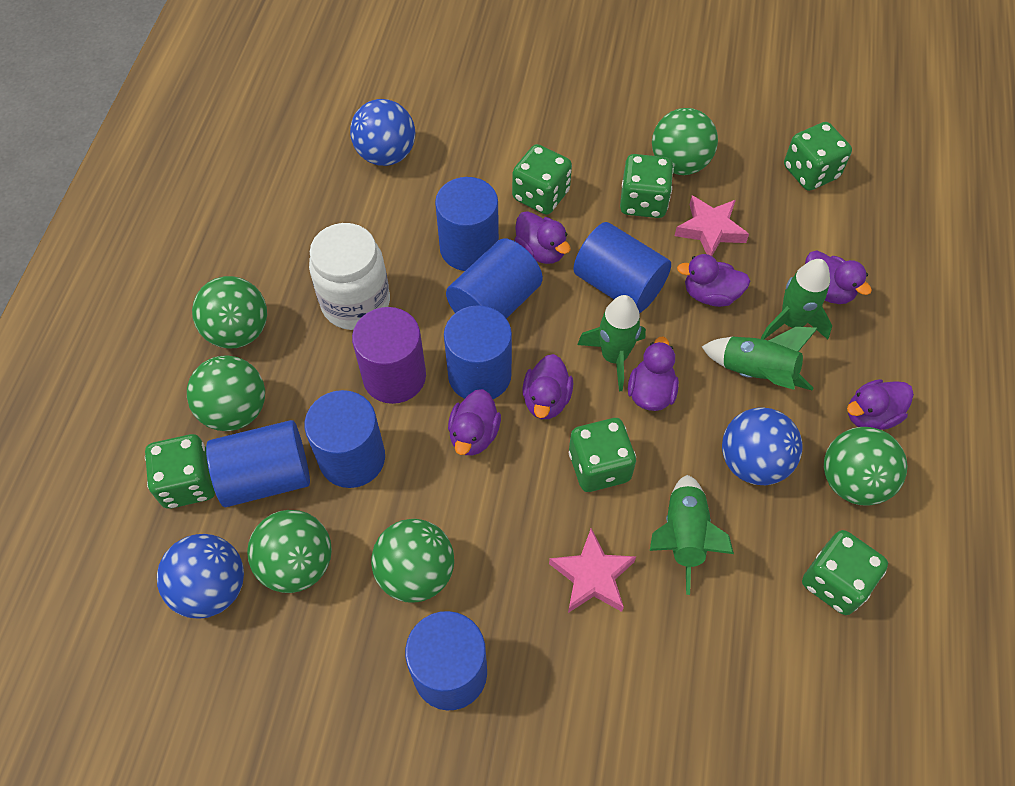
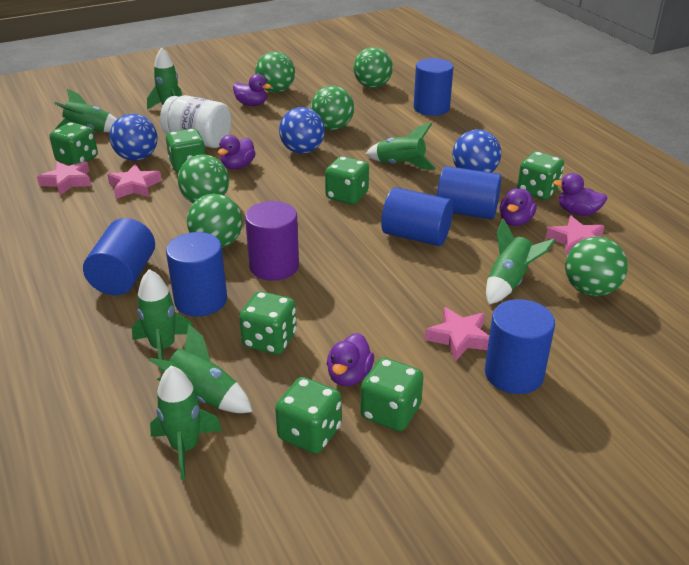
blue cylinder: [206,420,310,507] [304,390,385,488] [405,611,487,710] [435,177,499,271] [444,305,512,399] [446,238,543,319] [573,222,671,313] = 7 -> [83,218,155,295] [166,232,227,317] [381,187,453,246] [414,58,453,116] [437,166,502,219] [485,299,555,394] = 6
green dice: [145,434,215,509] [512,144,572,215] [569,418,636,492] [620,154,674,218] [784,122,852,191] [802,530,888,615] = 6 -> [50,122,98,165] [166,128,206,173] [239,291,297,355] [275,377,342,454] [325,156,369,205] [360,357,424,431] [517,151,564,200] = 7
green rocket: [577,295,646,391] [650,475,734,595] [702,327,818,391] [761,259,832,339] = 4 -> [54,89,117,132] [132,269,193,372] [147,47,182,109] [149,324,253,413] [150,366,222,480] [366,123,436,169] [486,218,555,305] = 7
pink star: [549,528,636,613] [675,196,749,256] = 2 -> [37,161,91,195] [107,164,162,199] [425,307,489,362] [546,216,604,257] = 4
purple duck: [448,389,501,456] [515,211,571,264] [522,354,573,419] [628,337,679,411] [677,254,750,307] [805,250,872,304] [847,379,914,430] = 7 -> [218,135,256,169] [233,74,271,106] [327,333,374,386] [500,189,537,226] [553,173,607,216] = 5

